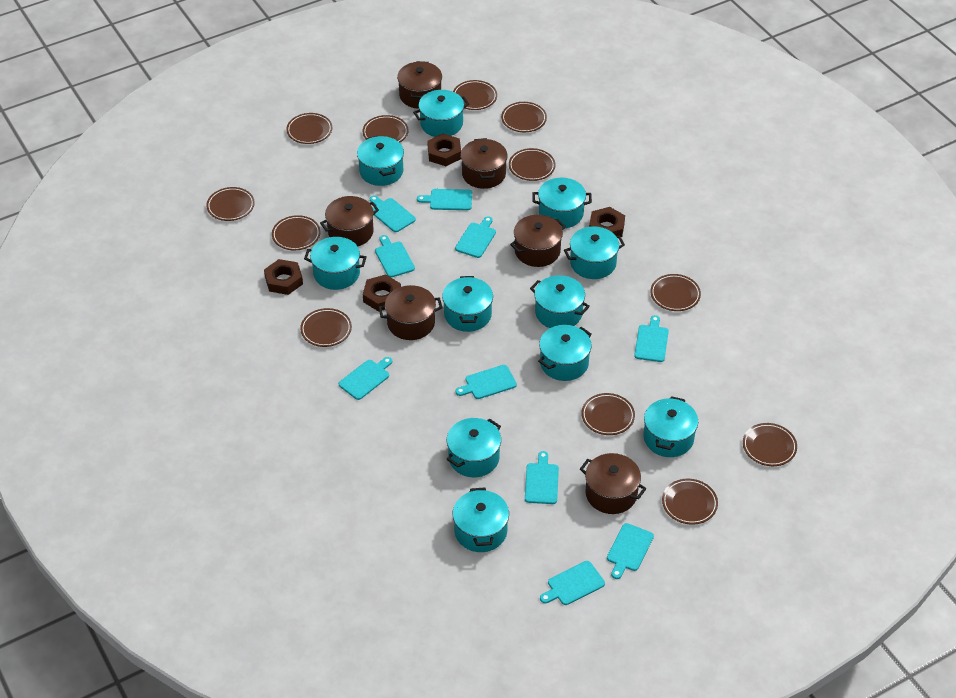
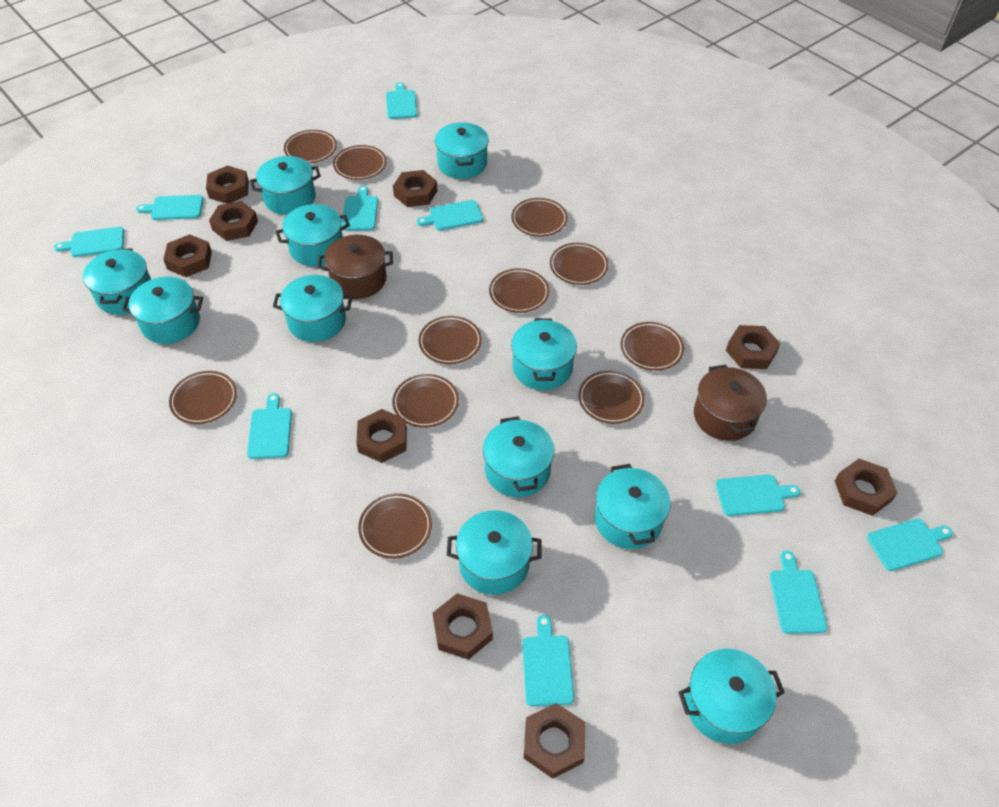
brown nut: [264,259,303,295] [363,274,401,312] [427,133,461,166] [589,207,625,237] = 4 -> [163,234,212,277] [206,166,249,204] [209,201,258,241] [356,409,407,463] [393,170,438,207] [433,594,493,660] [524,703,585,779] [726,325,780,369] [835,459,897,516] = 9
brown plate: [206,187,255,221] [272,215,321,250] [286,113,332,144] [300,308,352,347] [363,115,408,143] [453,80,497,110] [501,102,547,132] [509,148,555,181] [581,393,635,435] [650,274,701,311] [662,479,718,525] [743,423,797,466] = 12 -> [169,371,237,424] [284,130,337,163] [333,145,387,180] [358,493,432,559] [392,374,459,428] [418,316,482,364] [489,268,549,313] [511,198,568,237] [550,243,609,285] [578,371,645,424] [620,322,684,371] = 11
brown pot: [320,196,379,246] [378,285,442,340] [397,61,442,109] [461,138,508,189] [510,215,566,267] [580,453,646,514] = 6 -> [318,235,393,299] [694,364,767,441] = 2

